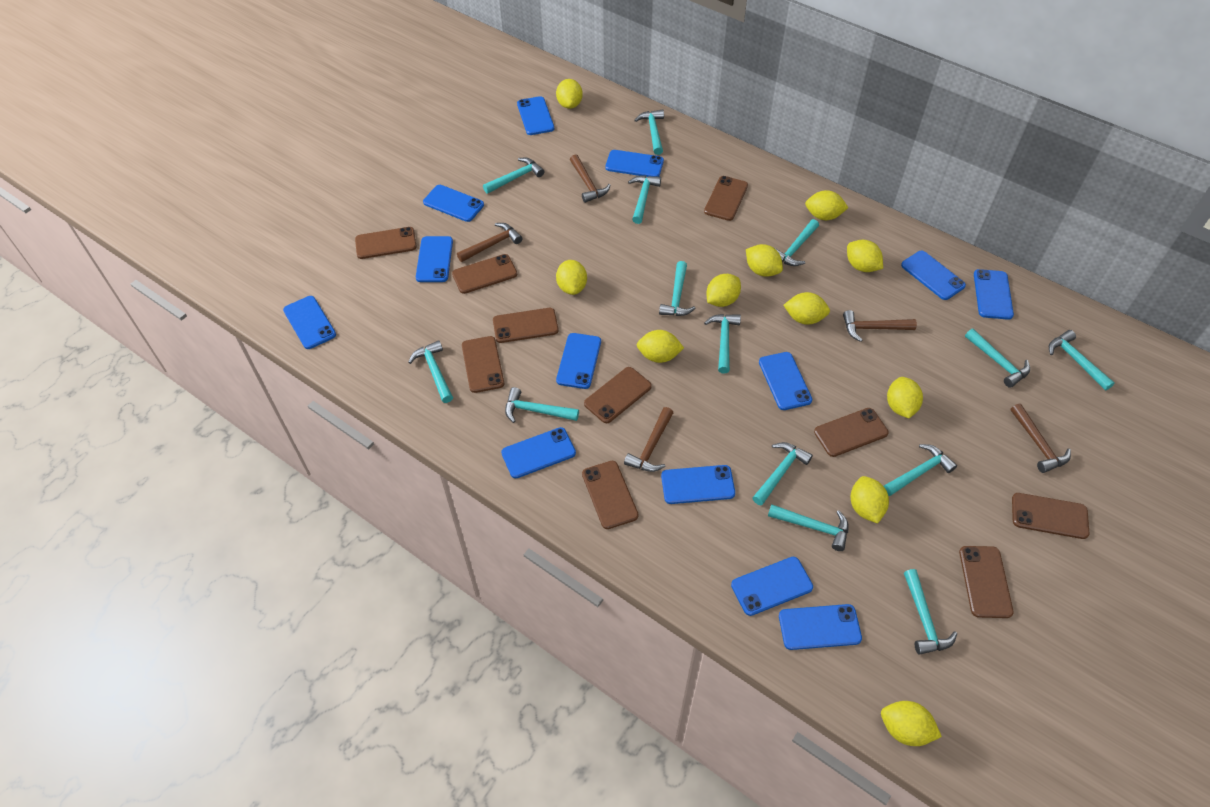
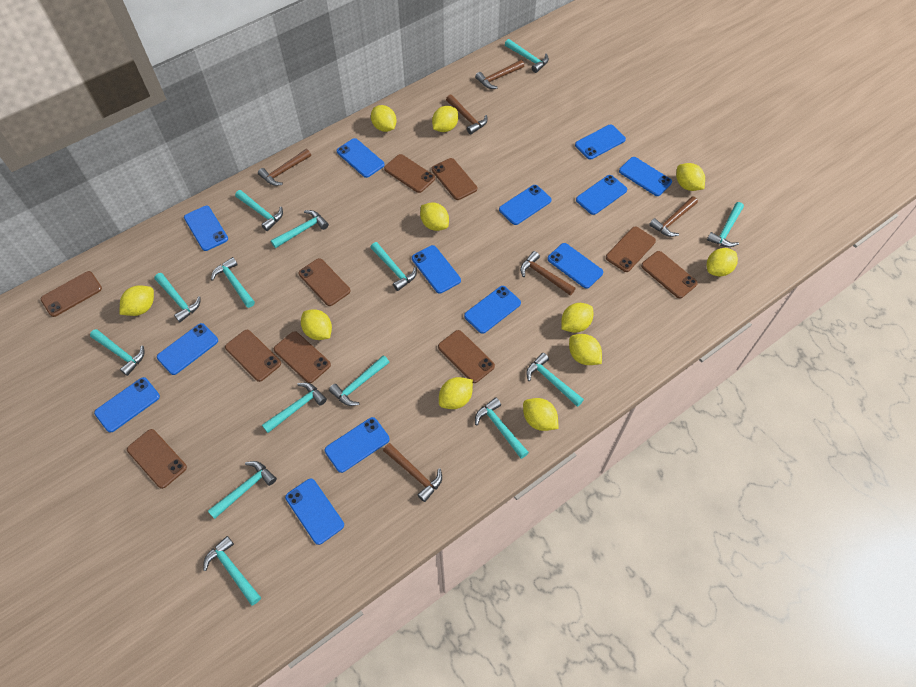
brown hammer: [457,223,522,262] [570,154,611,203] [624,407,673,472] [843,310,917,342] [1010,403,1071,473] = 5 -> [258,149,311,186] [383,443,442,502] [446,95,488,135] [475,60,524,89] [520,251,576,295] [649,196,698,237] = 6

